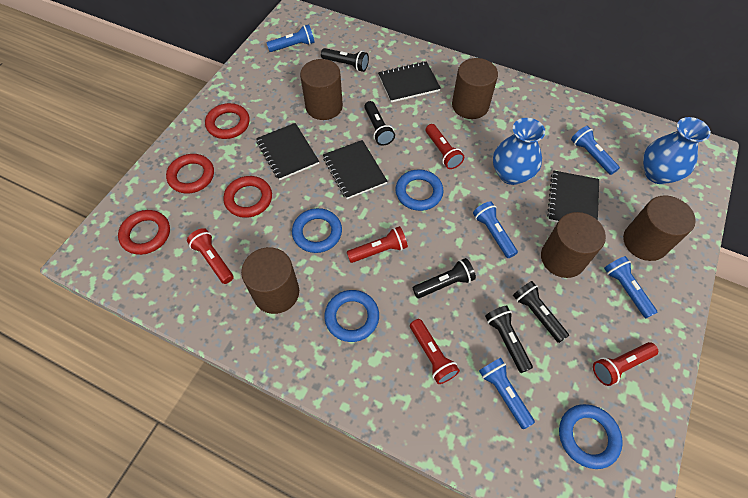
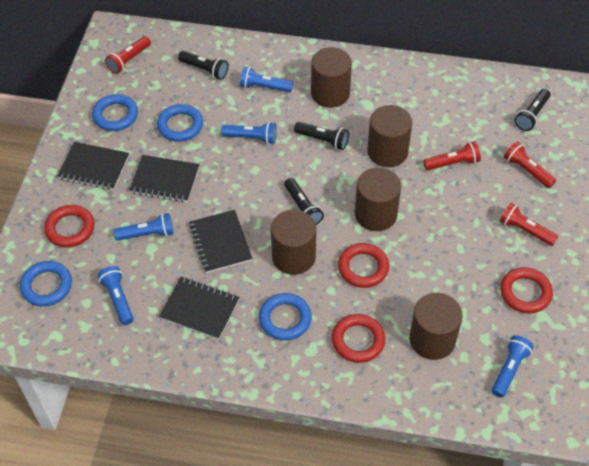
black flashlight: [321,48,369,72] [364,101,395,146] [413,258,476,298] [485,305,533,373] [513,281,569,343] = 5 -> [178,51,228,80] [284,178,324,225] [294,122,349,150] [515,89,551,131] = 4
blue vase: [493,118,545,185] [643,117,711,184] = 2 -> none = 0
red flashlight: [187,228,234,284] [347,226,408,263] [410,319,460,384] [426,124,464,169] [593,342,658,386] = 5 -> [105,36,151,74] [423,141,481,170] [500,203,558,246] [504,141,556,188] = 4

